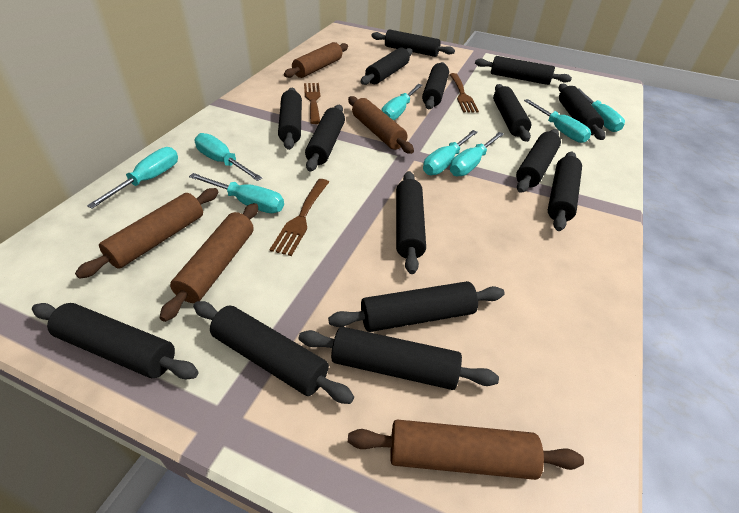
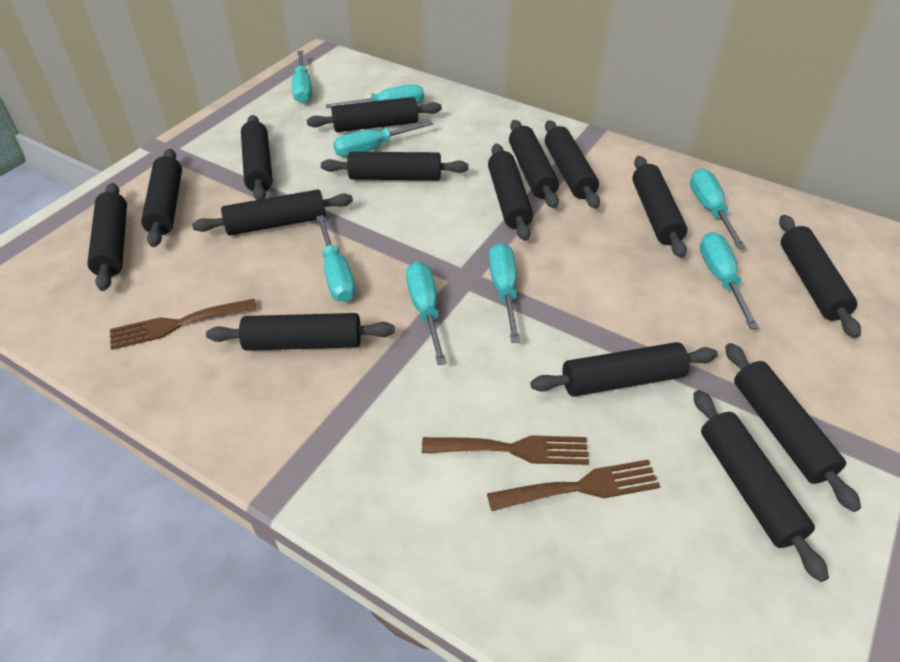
brown rolling pin: [75,188,218,279] [160,203,258,322] [284,42,348,78] [348,96,414,154] [348,419,584,480] = 5 -> none = 0

